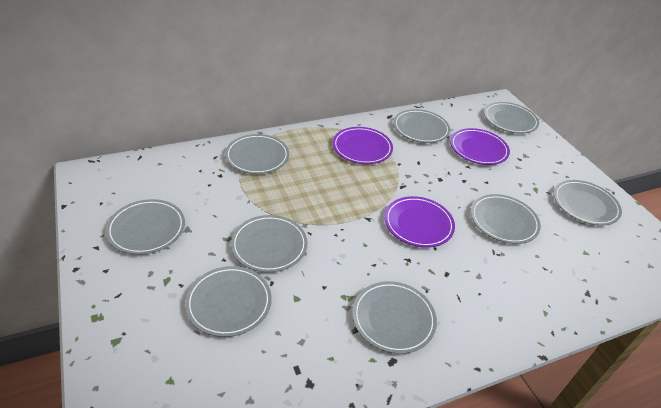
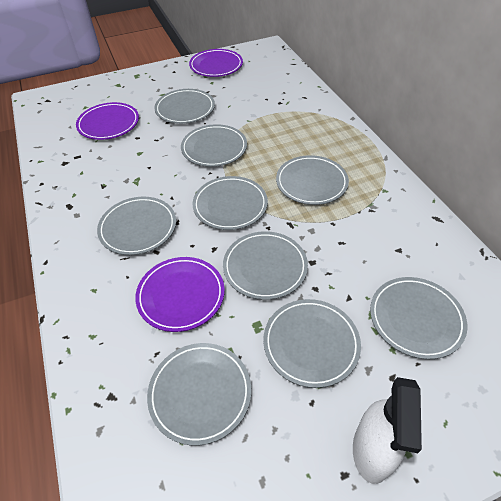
white spray bottle: none = 0 -> [353,377,422,484] = 1

